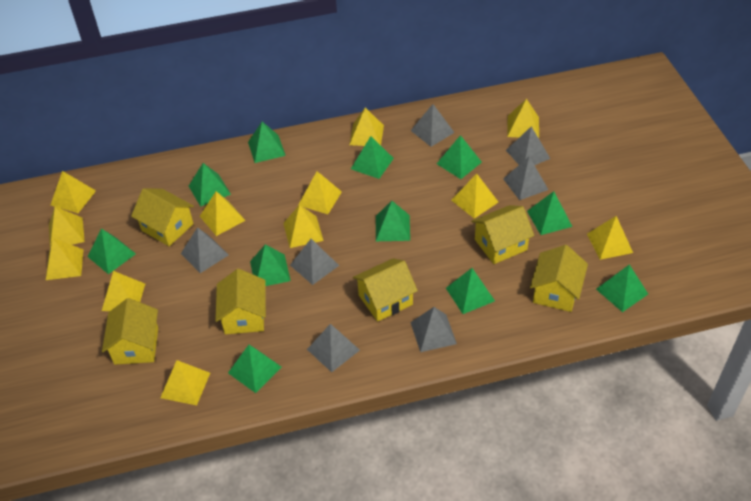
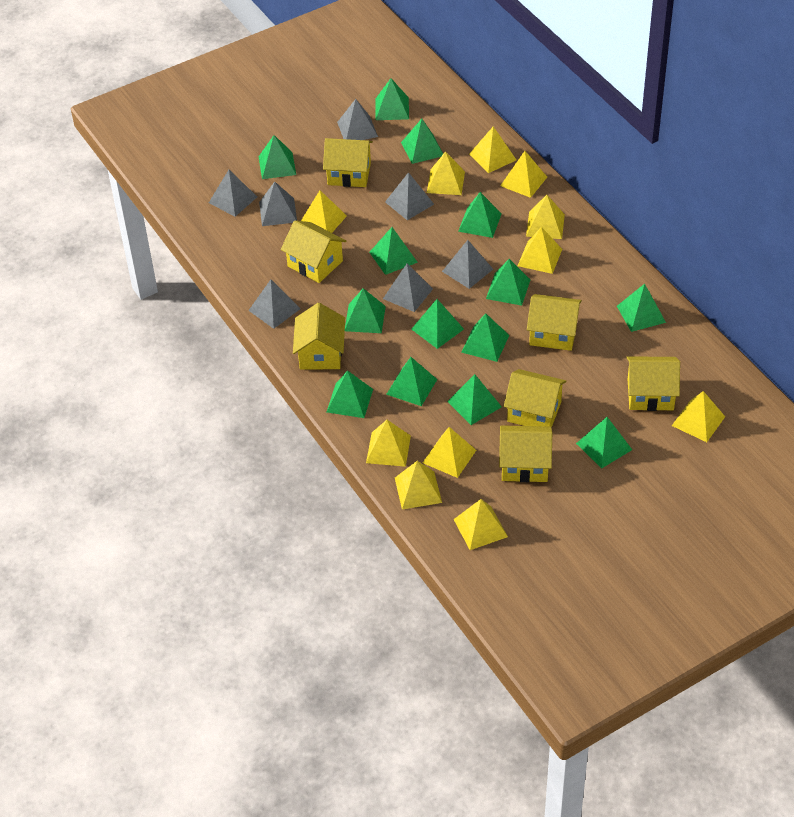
green pyramid: [87,228,136,274] [189,163,231,207] [228,345,282,393] [248,122,286,163] [250,244,291,286] [351,136,394,179] [376,201,410,241] [437,135,482,179] [446,268,495,314] [527,191,572,235] [596,265,648,312] = 11 -> [259,135,296,179] [327,371,373,418] [345,288,386,333] [369,227,418,275] [375,78,409,120] [386,357,437,406] [401,119,443,164] [411,299,464,349] [447,374,502,425] [458,192,501,238] [461,313,509,362] [486,259,530,306] [576,417,632,469] [617,284,666,332] = 14
yellow house: [102,298,158,365] [131,188,194,246] [215,269,266,334] [353,258,418,322] [471,205,534,264] [530,245,588,312] = 6 -> [281,220,346,283] [293,303,345,370] [323,138,373,187] [499,425,552,482] [504,369,567,427] [527,294,582,351] [626,356,680,411] = 7
yellow pyramid: [46,238,84,280] [49,207,85,247] [51,171,96,213] [102,271,145,311] [160,360,210,405] [200,191,246,236] [283,205,324,248] [298,171,342,214] [349,108,384,146] [451,174,498,219] [507,99,539,138] [587,216,633,260] = 12 -> [301,190,347,233] [366,420,411,467] [395,461,442,509] [423,427,476,478] [427,151,465,195] [453,499,508,550] [469,126,516,173] [500,151,547,198] [518,227,562,274] [526,195,565,239] [672,391,725,442] = 11

